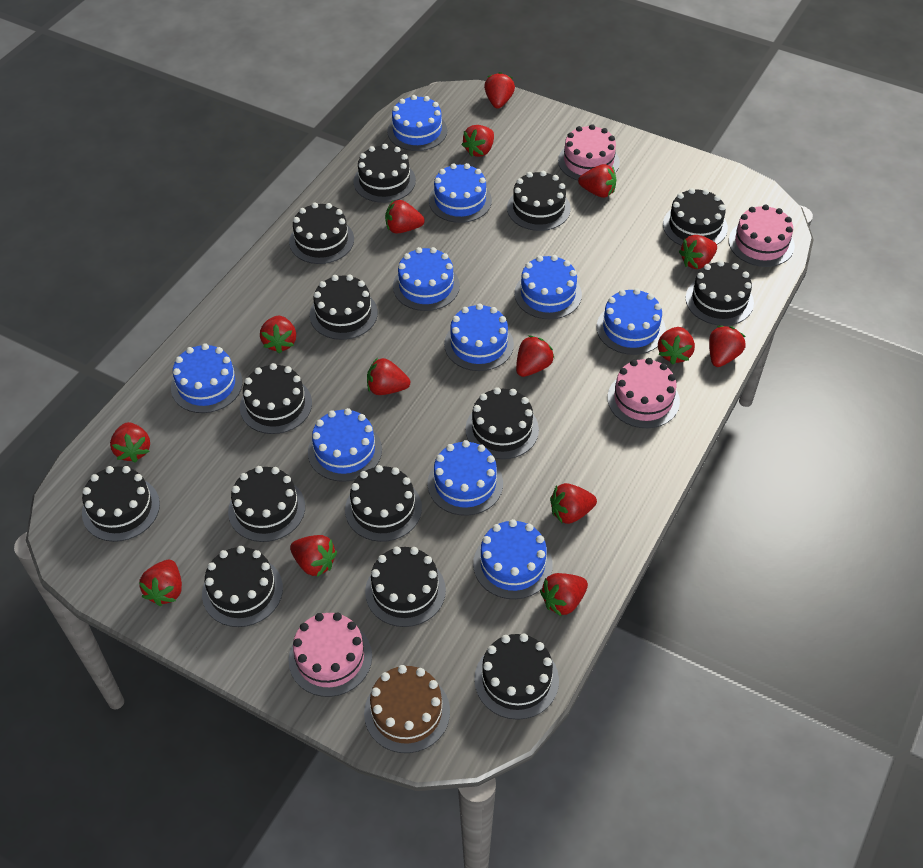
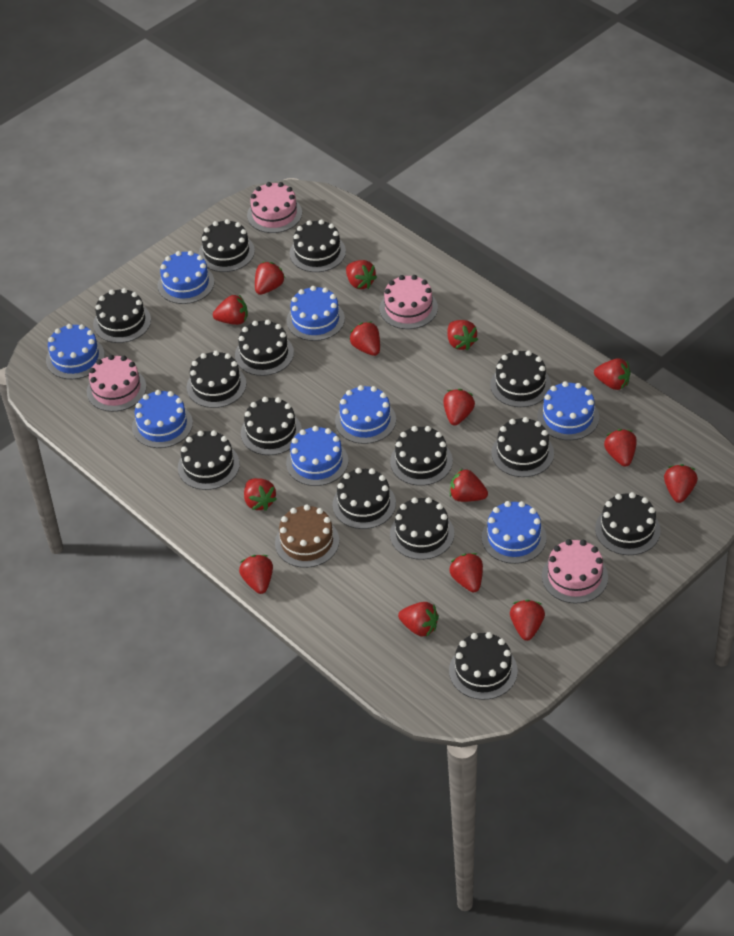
blue cake: [171,343,243,413] [308,408,382,482] [387,95,447,151] [393,247,460,311] [428,440,503,516] [429,163,492,223] [444,303,514,371] [473,519,553,599] [514,255,582,319] [597,288,666,355] = 10 -> [46,324,105,379] [132,390,193,448] [158,251,215,304] [286,426,348,486] [287,286,345,341] [335,385,396,444] [482,501,547,564] [538,381,599,440] = 8

